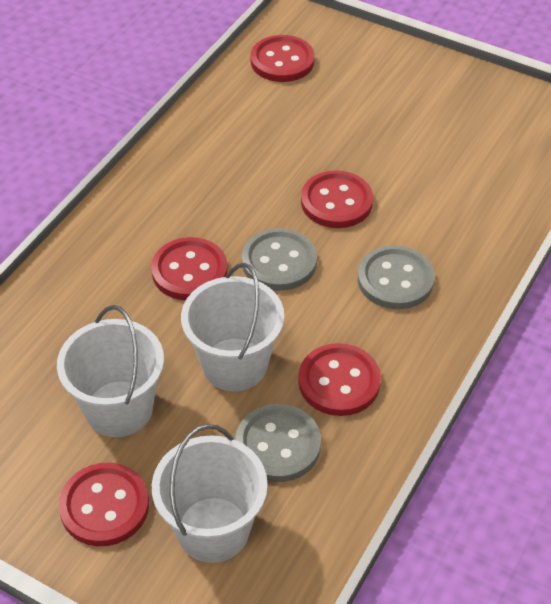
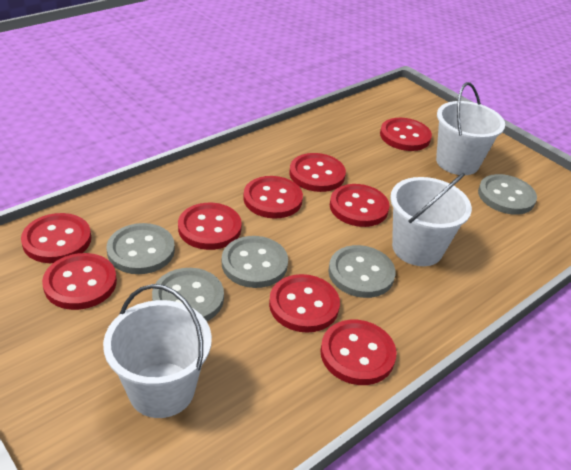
grey button: [236,404,321,482] [242,228,317,291] [358,245,435,309] = 3 -> [107,223,175,274] [152,268,224,321] [222,236,288,288] [328,245,395,298] [478,174,537,215] = 5
red button: [59,463,149,546] [151,237,228,300] [250,35,315,82] [298,343,381,416] [301,171,373,228] = 5 -> [21,213,91,263] [42,253,117,310] [178,203,242,250] [243,176,303,219] [269,274,340,333] [289,153,346,192] [320,320,397,385] [330,184,389,227] [380,118,432,151] = 9

